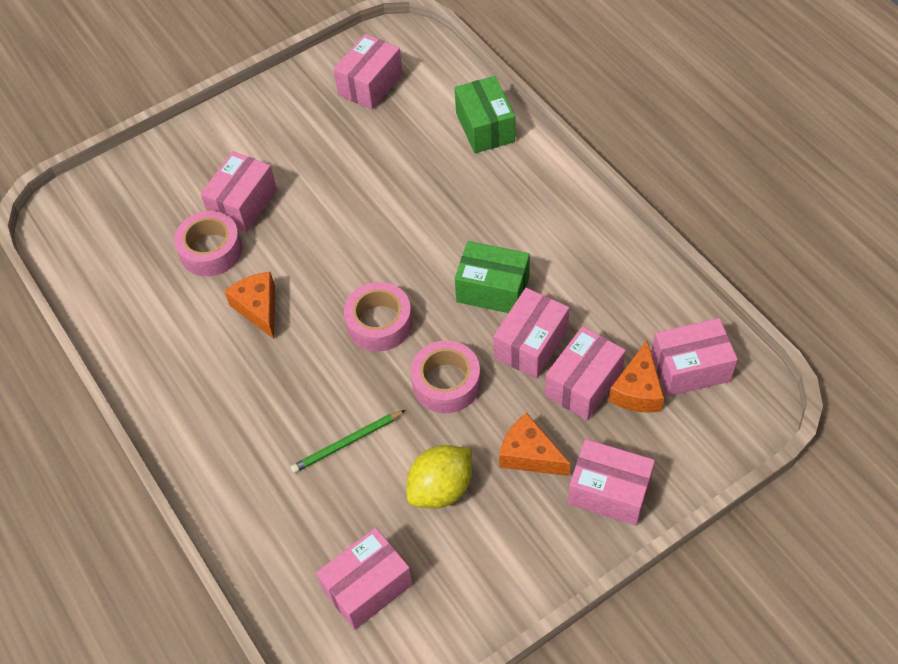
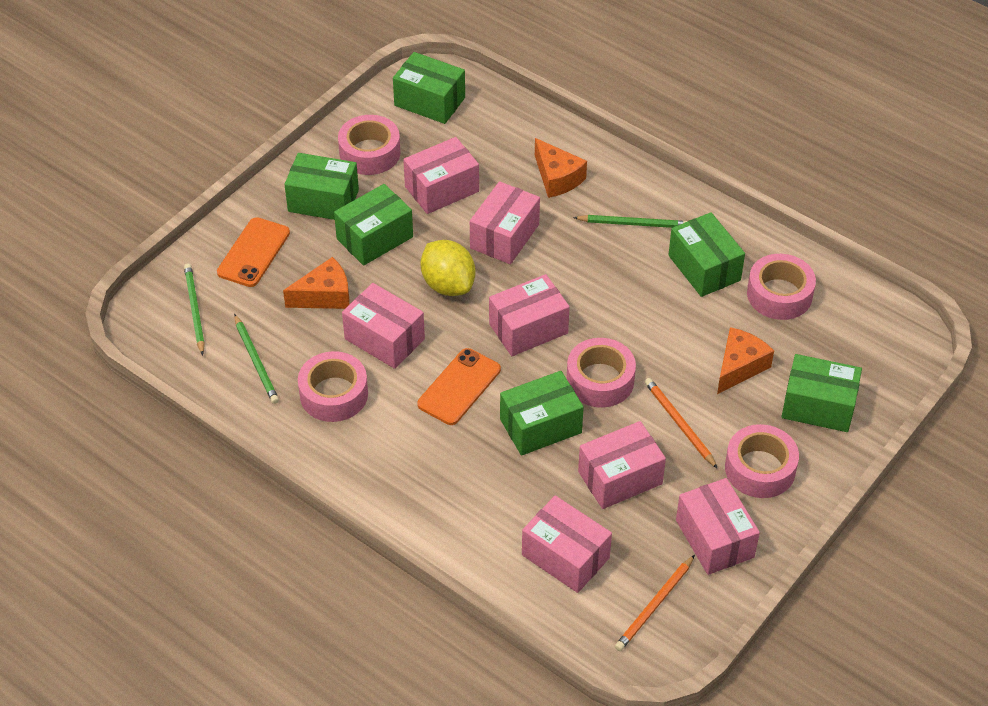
green box: [455,76,515,153] [455,241,530,313] = 2 -> [284,153,359,220] [334,184,413,265] [393,52,465,124] [500,371,584,456] [669,212,745,297] [781,354,862,432] = 6
green pencil: [291,410,406,473] = 1 -> [184,264,205,355] [234,314,279,404] [573,215,688,228] = 3
orange pencil: none = 0 -> [615,555,695,651] [645,378,718,469] = 2
orange phone: none = 0 -> [217,217,290,287] [417,348,501,425] = 2
pink tape: [174,211,242,276] [344,282,413,352] [411,340,481,413] = 3 -> [298,351,368,422] [338,115,400,175] [566,338,636,408] [725,424,799,498] [747,254,816,320] = 5

